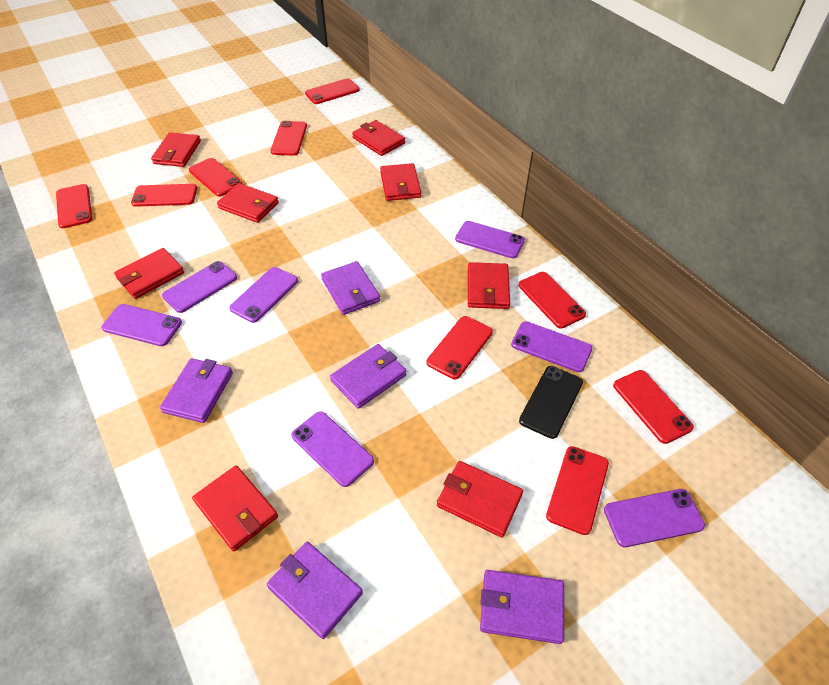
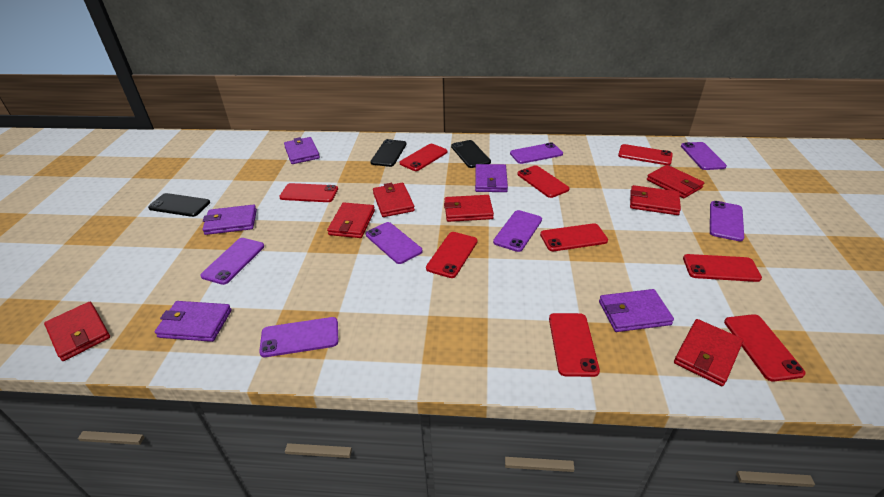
black phone: [519,366,583,439] = 1 -> [148,193,210,217] [370,139,406,167] [451,140,491,168] = 3
red wallet: [114,248,184,299] [151,132,201,167] [192,465,278,551] [217,183,279,223] [352,120,405,156] [380,163,421,201] [437,461,523,537] [468,262,510,309] = 8 -> [44,302,110,361] [327,202,375,238] [373,183,415,217] [444,195,494,222] [630,185,681,215] [647,165,704,198] [674,319,743,386] = 7

